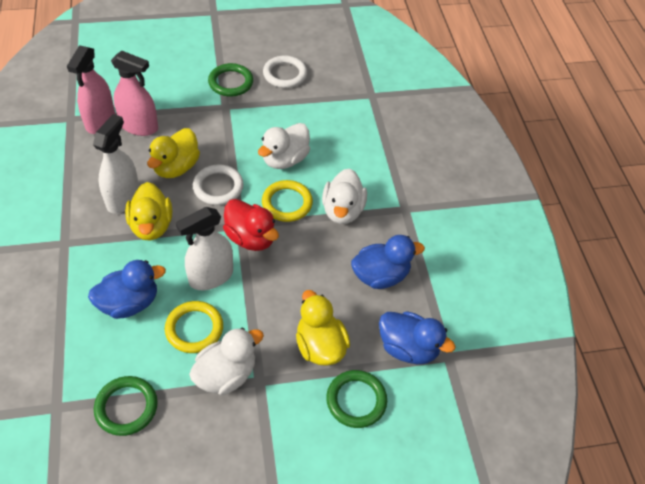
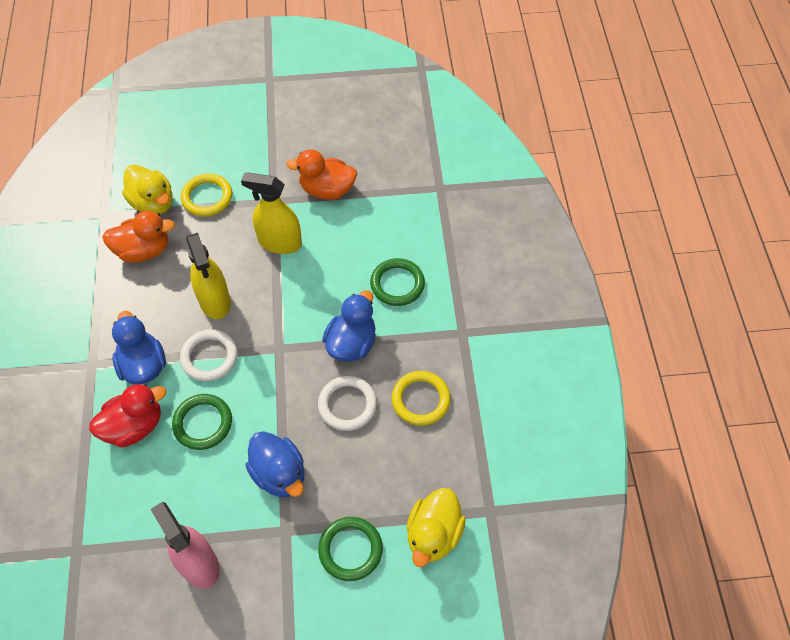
orange duck: none = 0 -> [102,211,175,263] [286,149,357,200] = 2
pink spray bottle: [67,45,115,134] [111,51,158,136] = 2 -> [150,502,220,589] = 1
white duck: [189,327,264,395] [258,123,310,169] [322,168,367,224] = 3 -> none = 0
white spray bottle: [93,114,139,214] [176,207,233,290] = 2 -> none = 0
yellow duck: [125,182,172,241] [147,128,200,178] [296,290,350,366] = 3 -> [122,165,173,214] [407,488,466,567] = 2
yellow spray bottle: none = 0 -> [186,233,231,319] [241,172,302,254] = 2

